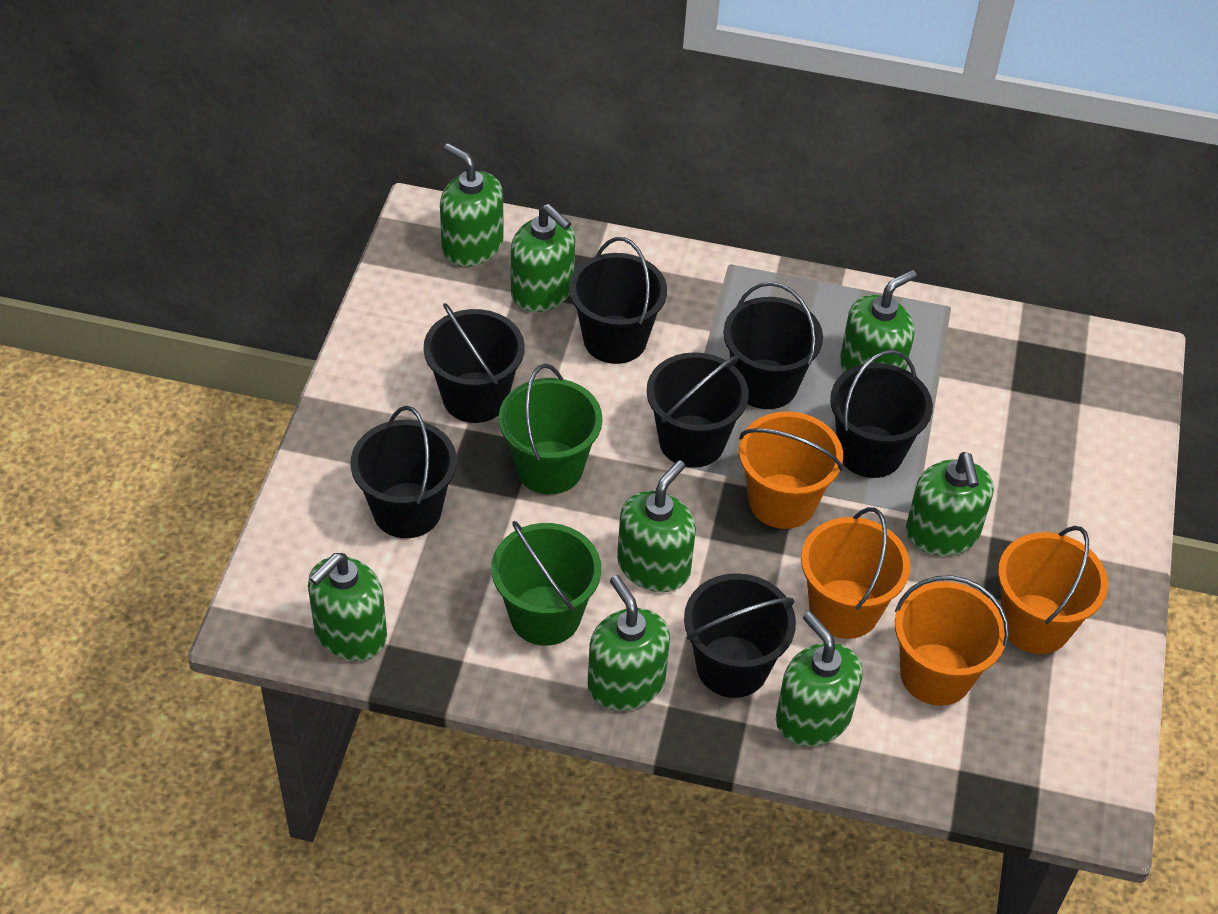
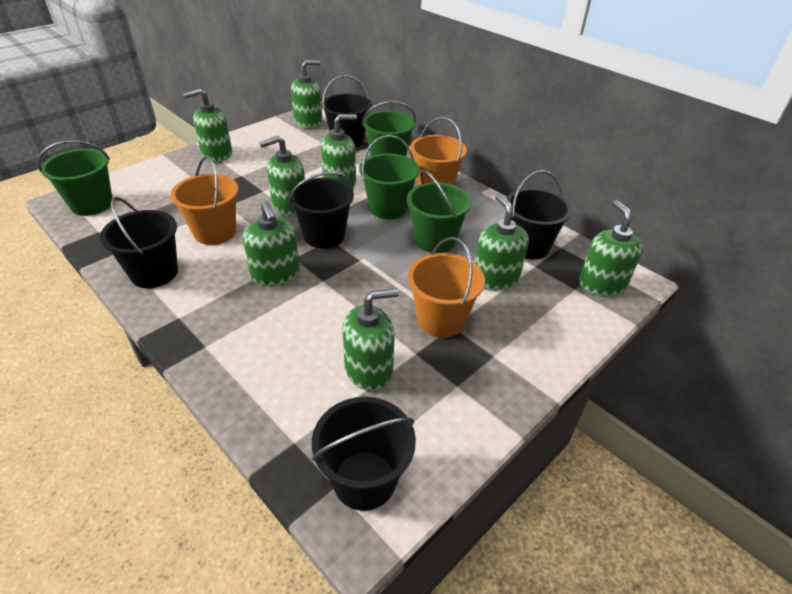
black bucket: [350,406,457,538] [424,303,525,423] [569,237,667,364] [646,352,749,468] [684,573,796,698] [723,282,823,409] [830,350,933,478] = 7 -> [100,197,178,288] [288,172,354,249] [312,397,416,511] [321,75,372,147] [507,170,572,259] = 5
green bucket: [491,521,601,646] [499,364,603,495] = 2 -> [38,140,113,216] [359,135,419,219] [362,101,416,156] [407,169,472,253] = 4
orange bucket: [739,411,843,529] [801,507,910,639] [895,575,1009,706] [998,526,1108,654] = 4 -> [170,156,238,245] [408,237,485,338] [410,117,467,186] = 3

